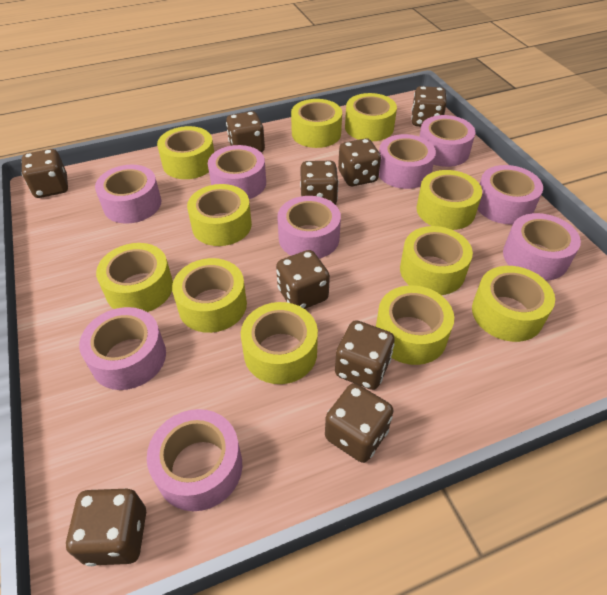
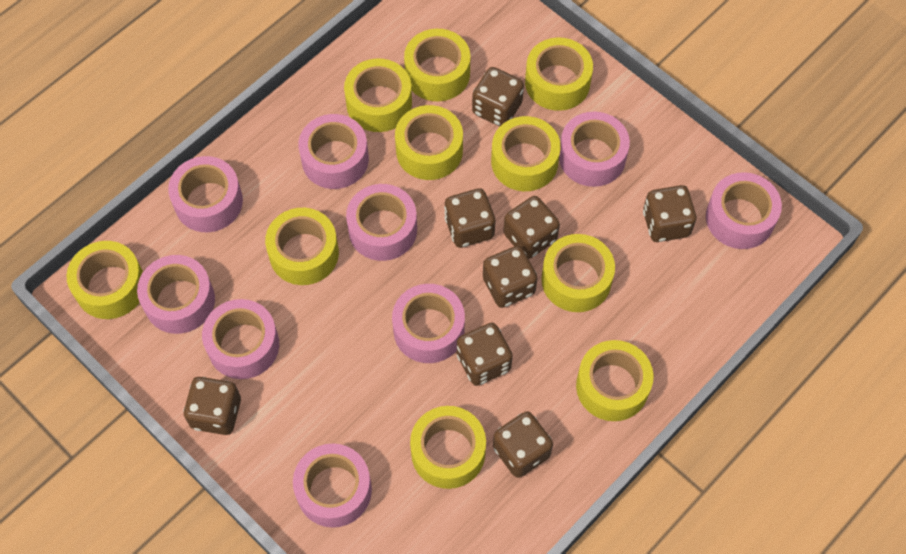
brown dice: [22,149,68,198] [66,488,146,566] [226,111,265,152] [276,250,330,309] [300,161,339,205] [325,383,393,463] [335,320,395,390] [338,138,381,186] [411,86,447,126] = 9 -> [184,377,241,435] [444,188,495,248] [457,323,513,386] [472,67,524,127] [483,246,537,308] [493,411,553,478] [503,196,560,259] [643,185,696,242] = 8
yellow tape: [96,243,173,312] [157,126,214,179] [172,258,247,333] [187,184,252,246] [241,302,318,384] [291,99,342,148] [345,93,397,141] [376,285,454,365] [400,226,473,295] [417,170,482,230] [472,266,555,342] = 11 -> [67,241,143,319] [265,208,339,285] [344,58,412,132] [395,105,463,180] [404,29,470,101] [410,406,486,489] [491,116,561,191] [525,37,593,111] [541,234,615,312] [576,340,653,421] = 10

